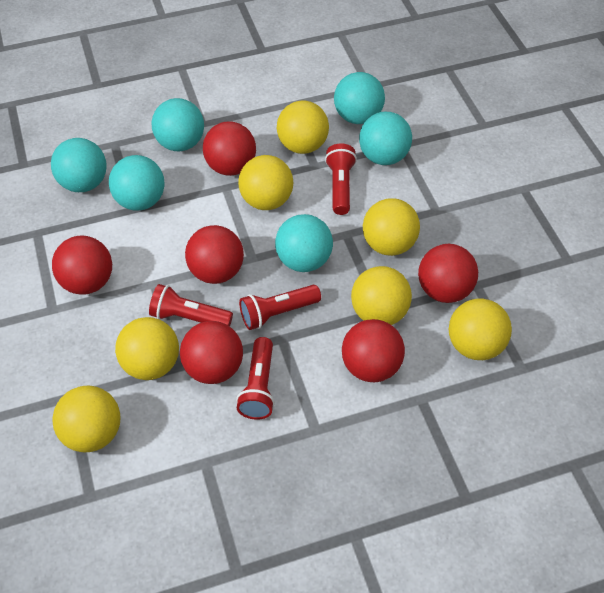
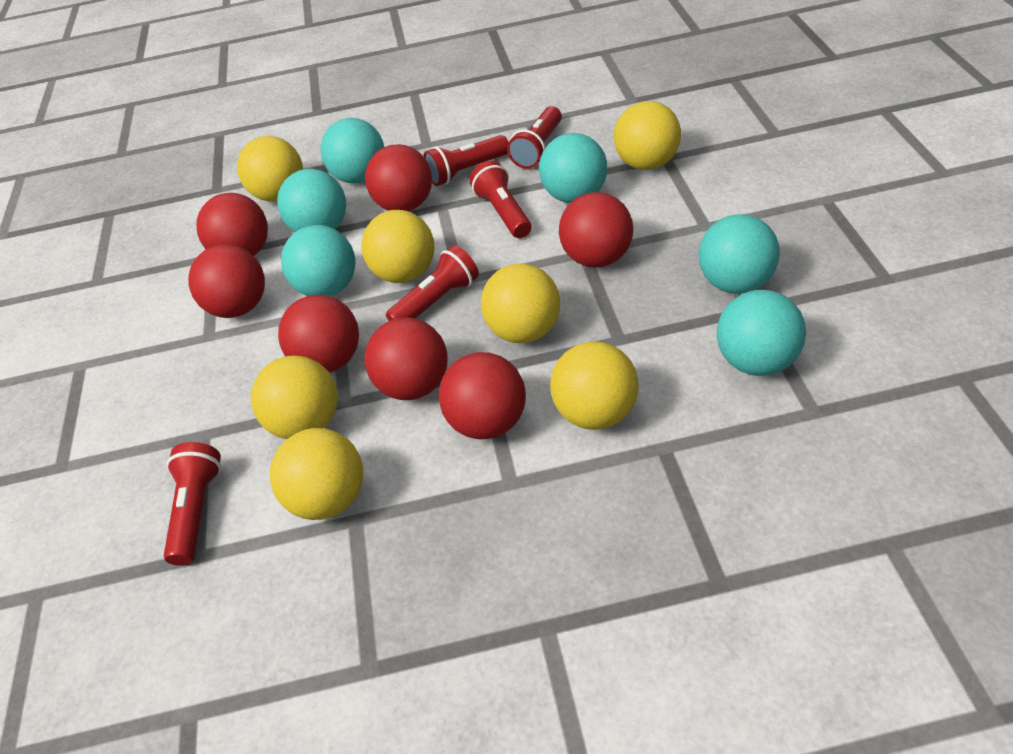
red ball: [52,236,112,295] [180,321,243,384] [185,225,244,284] [203,122,256,176] [342,319,405,382] [418,244,478,303] = 6 -> [188,244,265,318] [196,193,268,256] [278,295,359,373] [365,144,432,211] [365,318,448,400] [439,352,526,439] [559,192,633,268] = 7
red flashlight: [149,284,233,326] [236,337,275,420] [239,285,321,330] [325,143,357,215] = 4 -> [164,442,221,566] [386,245,479,321] [423,135,509,186] [469,161,531,238] [507,106,562,169] = 5

